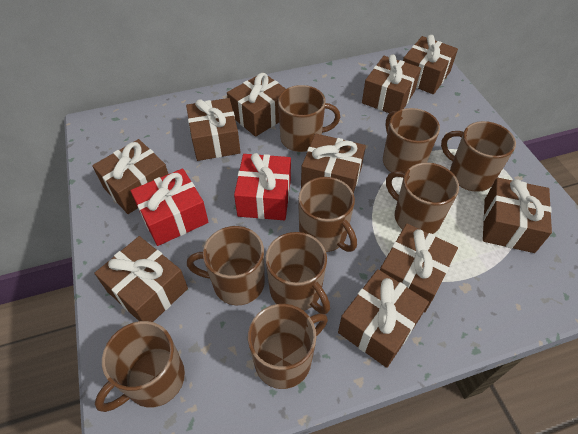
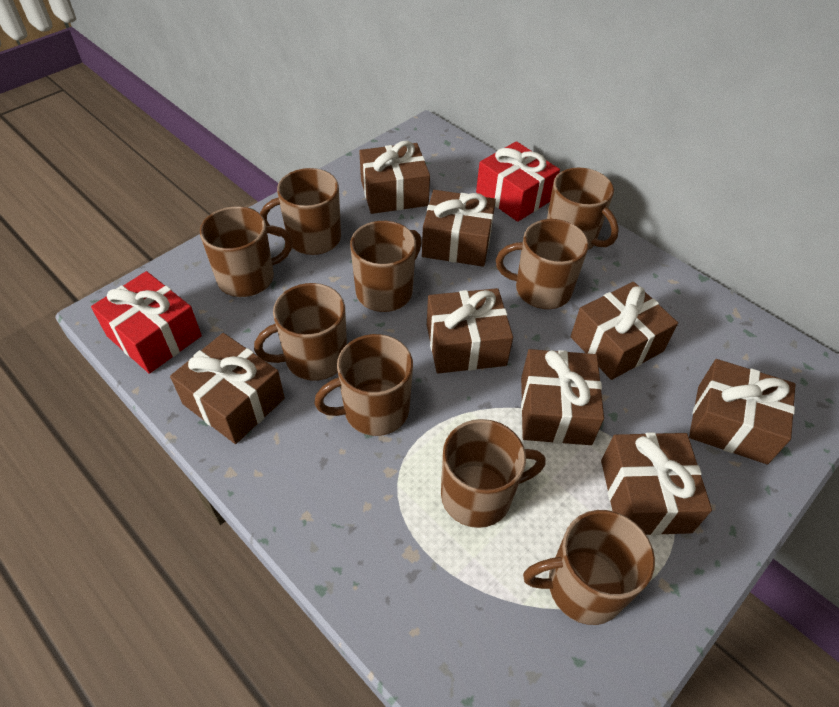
brown gift: [92,139,168,214] [94,236,188,322] [186,98,241,161] [227,73,286,137] [301,134,366,193] [338,269,429,368] [362,55,421,113] [380,223,458,313] [403,35,458,94] [483,178,552,253] = 10 -> [170,333,285,444] [359,141,430,214] [422,190,496,267] [427,288,513,373] [521,349,604,445] [571,282,678,380] [601,432,712,535] [689,359,796,464] = 8

